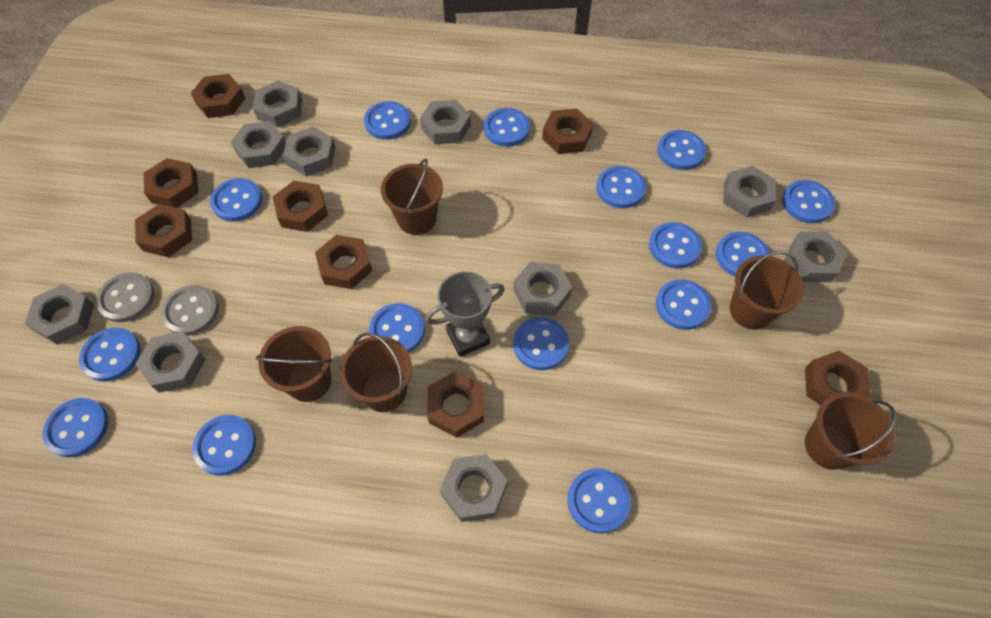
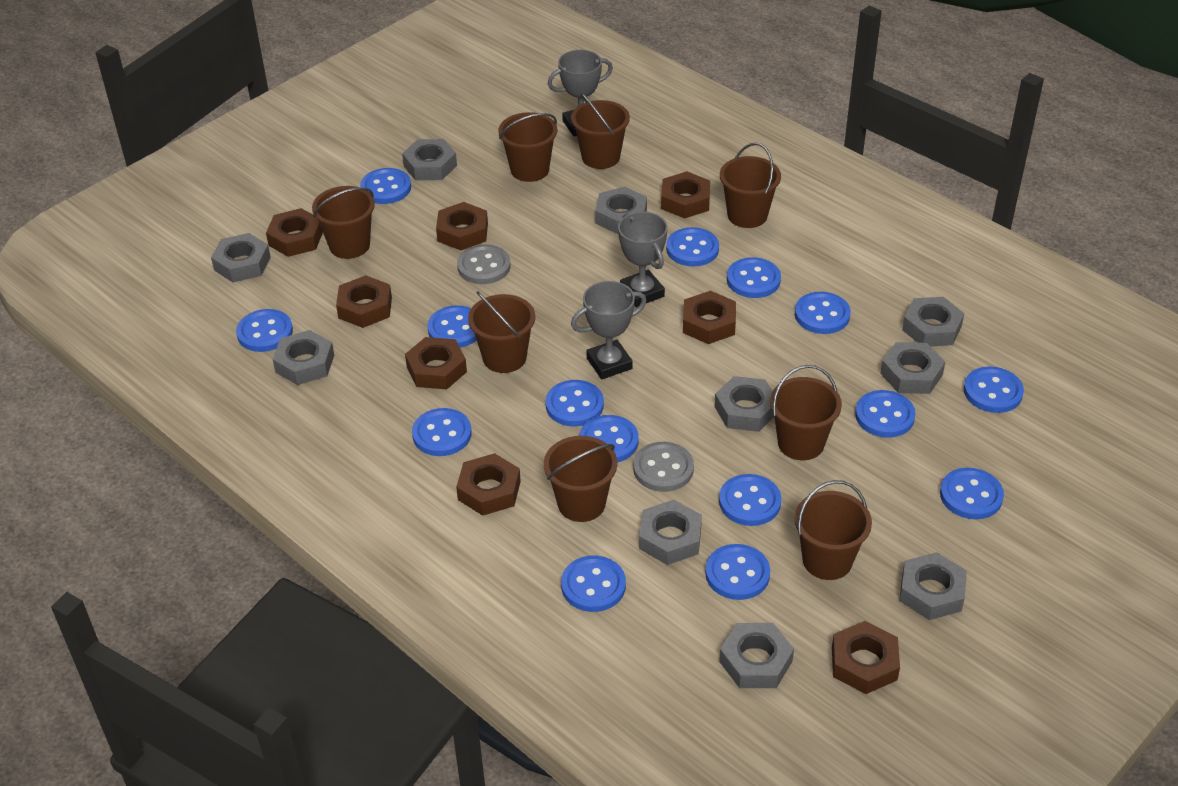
brown bucket: [256,326,332,402] [340,332,412,412] [381,159,443,235] [730,251,804,330] [805,392,896,470] = 5 -> [312,186,375,259] [468,291,535,373] [498,112,557,182] [544,436,617,522] [571,93,630,169] [720,142,781,228] [770,365,842,460] [795,480,872,580] = 8
grey trophy: [426,271,505,357] = 1 -> [548,50,613,136] [571,281,646,379] [618,212,668,307] = 3

